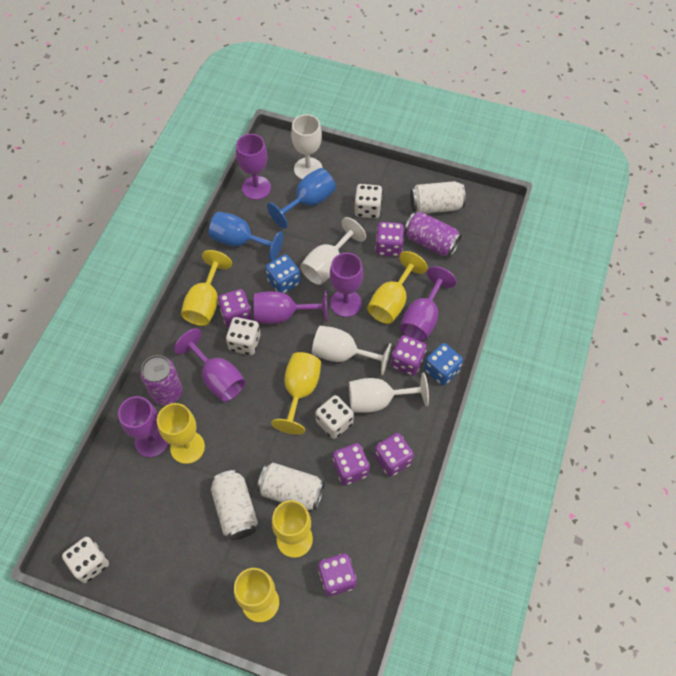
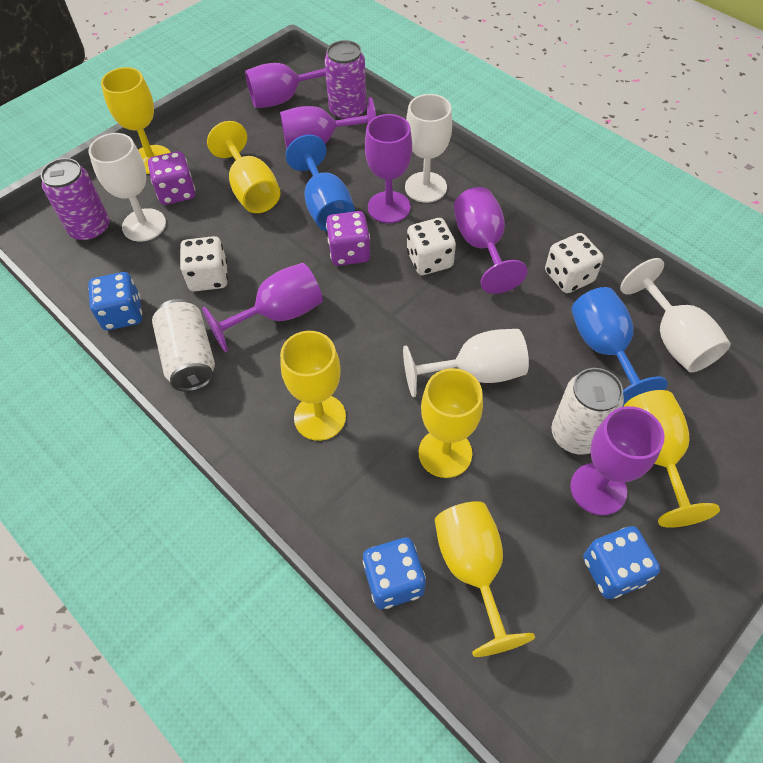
blue dice: [265,254,301,293] [424,343,463,386] = 2 -> [88,272,142,330] [363,537,426,609] [583,526,660,599] = 3
purple dice: [218,289,252,328] [318,554,357,596] [333,443,370,485] [374,433,414,477] [375,222,404,257] [391,335,427,376] = 6 -> [148,151,195,205] [326,211,370,266] = 2
white can: [211,470,258,540] [257,463,325,510] [410,181,466,214] = 3 -> [152,299,215,392] [551,368,624,455] = 2
white dice: [62,537,109,583] [226,317,260,355] [315,395,354,439] [354,184,382,218] = 4 -> [180,236,228,291] [407,218,456,275] [545,233,604,293] = 3

